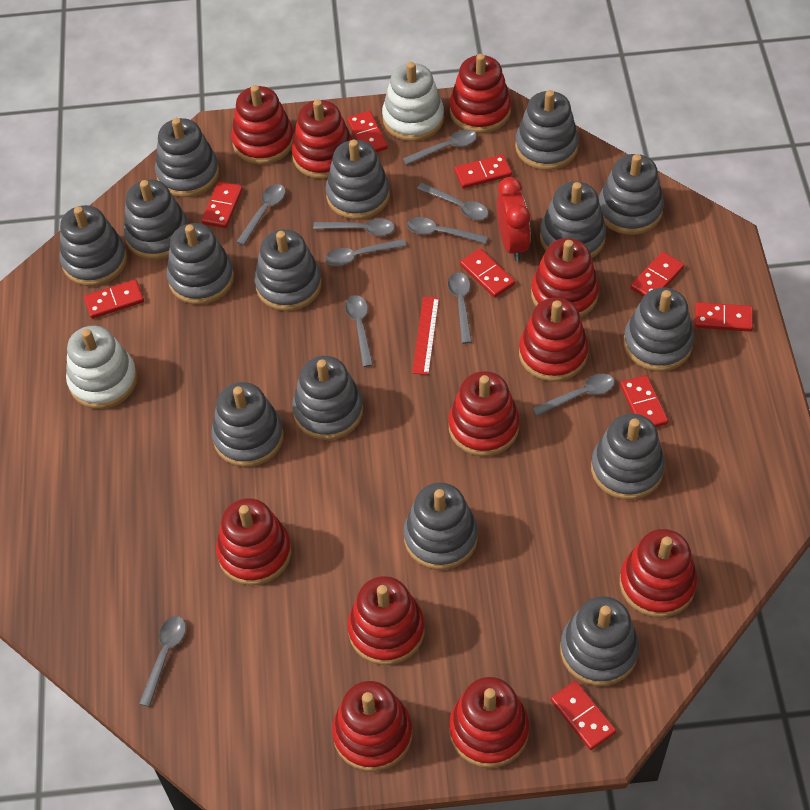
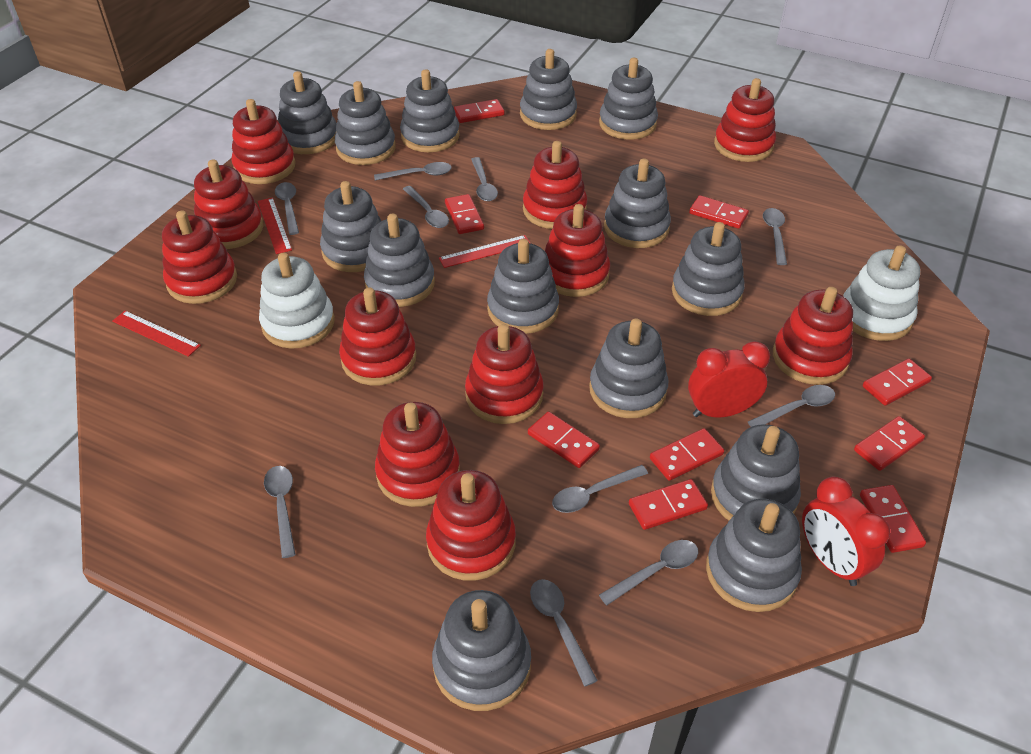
grey stacking toy: [59,205,127,286] [123,179,188,260] [155,118,219,197] [166,223,234,305] [211,382,284,467] [254,229,322,311] [292,356,363,440] [325,140,390,220] [403,482,478,570] [515,90,579,170] [540,181,606,258] [560,596,639,686] [591,413,665,500] [599,154,664,235] [624,288,694,372] = 15 -> [278,71,337,154] [320,181,381,272] [335,81,396,165] [364,214,435,307] [400,69,460,152] [432,590,531,711] [487,239,559,334] [520,49,577,130] [589,318,669,418] [599,58,658,140] [604,159,671,248] [672,222,745,316] [706,499,802,612] [711,424,801,521] = 14
red clock: [497,177,531,261] = 1 -> [688,341,770,418] [802,477,890,586] = 2
red ruler: [412,297,439,375] = 1 -> [112,311,201,357] [258,198,292,254] [439,235,530,268] = 3

